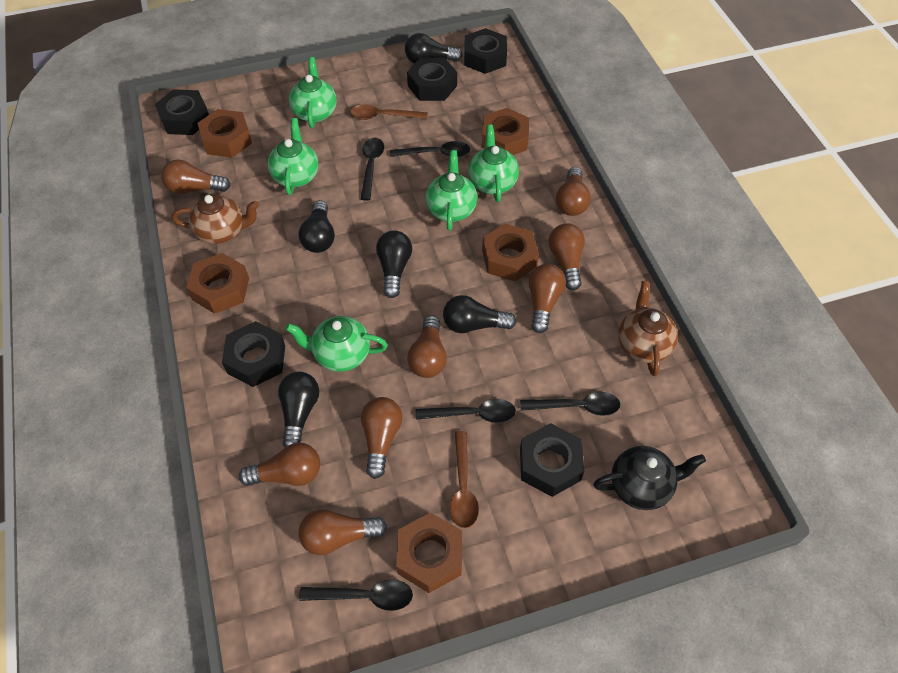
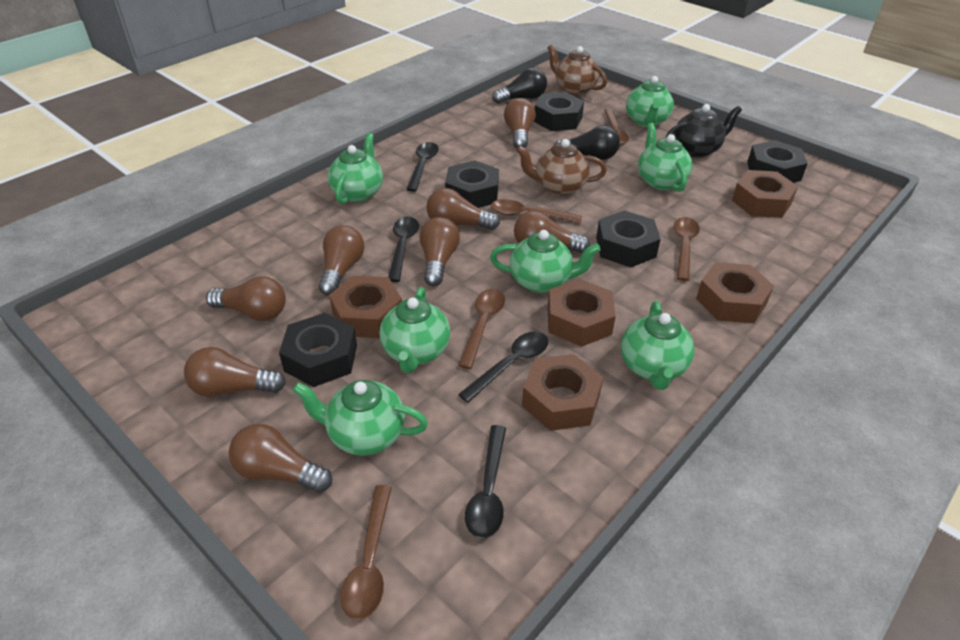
black light bulb: [278,372,319,447] [299,200,335,253] [376,230,412,298] [405,33,463,64] [443,295,517,333] = 5 -> [492,68,547,104] [554,125,620,160] = 2
black spoon: [299,579,413,611] [360,138,384,201] [390,141,470,157] [416,399,516,423] [520,392,620,416] = 5 -> [388,217,419,282] [406,142,439,192] [458,332,548,403] [465,425,506,538] = 4
brown spoon: [350,104,428,120] [450,431,479,528] = 2 -> [341,485,392,620] [458,289,505,369] [491,199,582,223] [604,108,629,145] [674,217,700,281] = 5
green teapot: [268,118,318,195] [286,316,388,372] [289,57,337,128] [426,150,477,231] [469,125,519,202] = 5 -> [293,380,428,456] [328,133,383,204] [379,287,450,373] [490,230,601,293] [621,301,694,390] [626,76,674,127] [638,123,693,192] = 7

